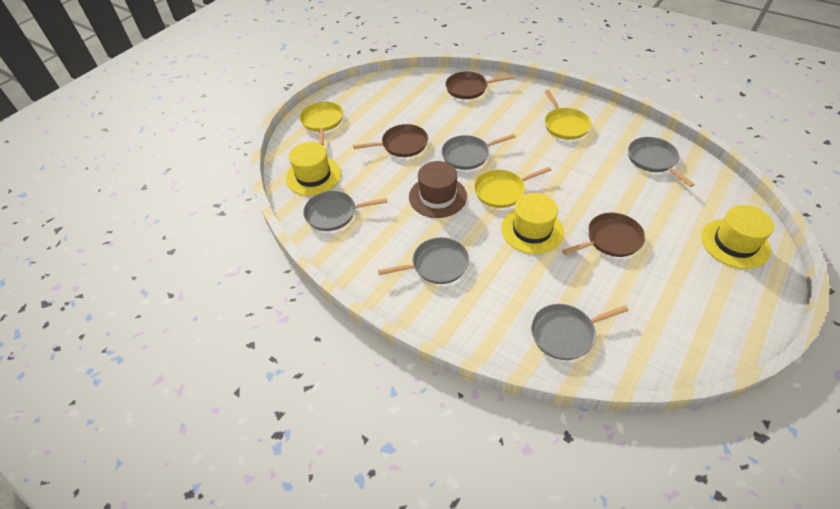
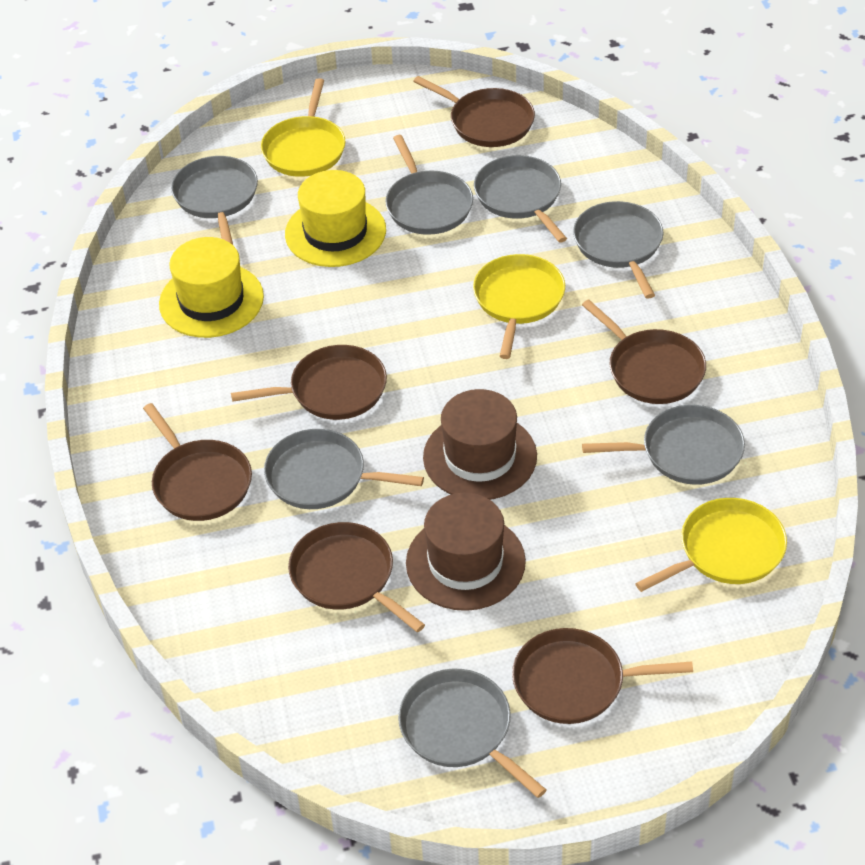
brown hat: [409,161,467,218] = 1 -> [406,493,526,611] [423,389,537,500] = 2
brown pan: [353,124,428,157] [445,71,514,99] [562,213,645,257] = 3 -> [143,403,252,521] [231,345,387,420] [288,522,425,632] [413,76,535,147] [512,628,693,724] [582,299,706,404] = 6
grey pan: [303,191,387,231] [378,237,469,284] [441,134,515,170] [531,304,629,360] [628,137,695,187] = 5 -> [171,156,258,245] [264,429,424,509] [385,135,473,235] [398,668,546,798] [474,155,567,243] [573,201,664,299] [582,405,745,485] = 7
yellow hat: [286,142,341,196] [501,193,564,254] [701,205,774,269] = 3 -> [159,237,264,338] [285,170,386,267] = 2

